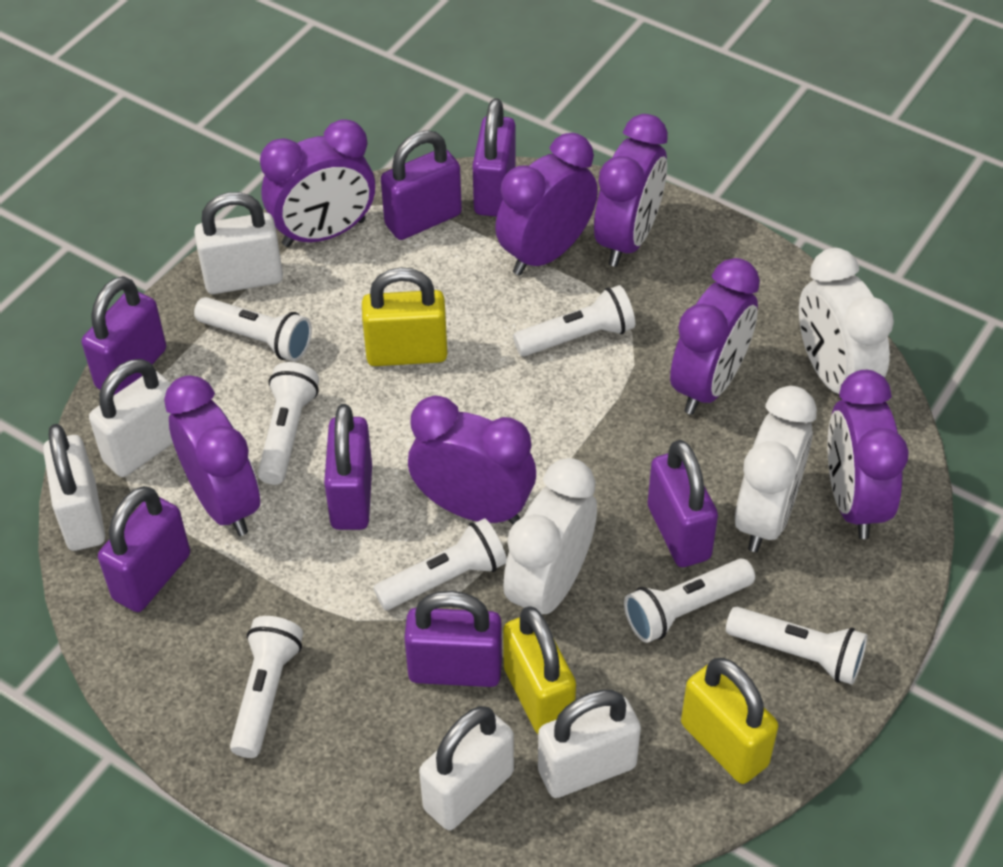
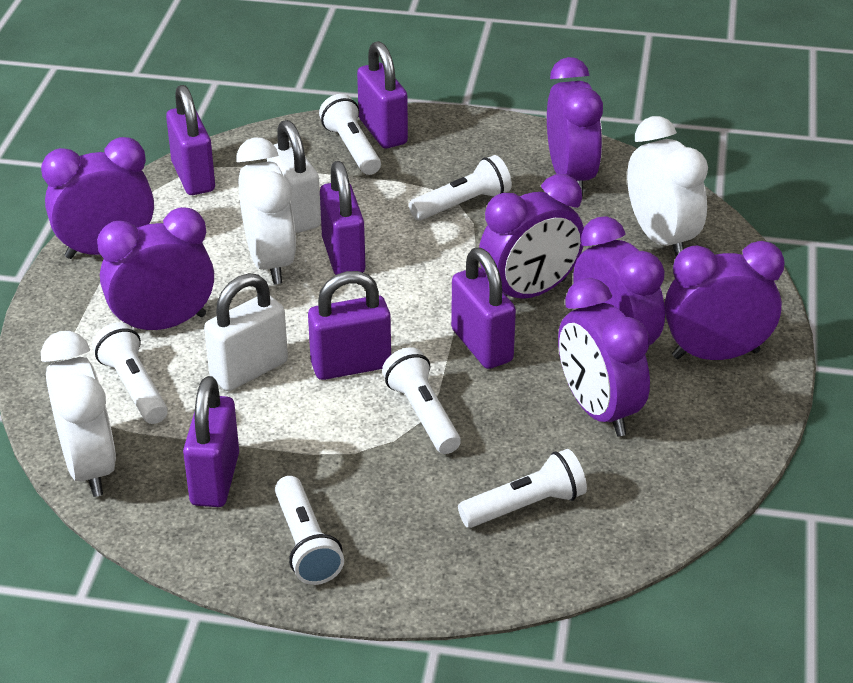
purple padlock: [82,276,166,395] [98,486,190,612] [324,404,372,530] [381,130,462,240] [404,591,502,687] [473,98,516,217] [648,440,718,567] = 7 -> [166,85,215,195] [183,376,239,507] [308,271,391,380] [320,161,365,275] [357,41,408,148] [451,248,516,369] = 6
white flashlight: [194,297,312,361] [230,616,303,758] [258,362,319,485] [373,518,507,610] [513,285,635,357] [624,558,755,643] [726,607,868,685] = 7 -> [92,322,168,424] [275,476,344,585] [319,94,381,175] [382,347,461,454] [409,155,512,221] [458,449,587,528] = 6
white padlock: [43,424,105,551] [89,359,173,477] [194,192,283,294] [419,706,514,830] [538,690,641,798] = 5 -> [204,273,288,391] [267,120,321,233] = 2
yellow padlock: [362,267,447,366] [503,607,576,734] [681,658,778,784] = 3 -> none = 0

